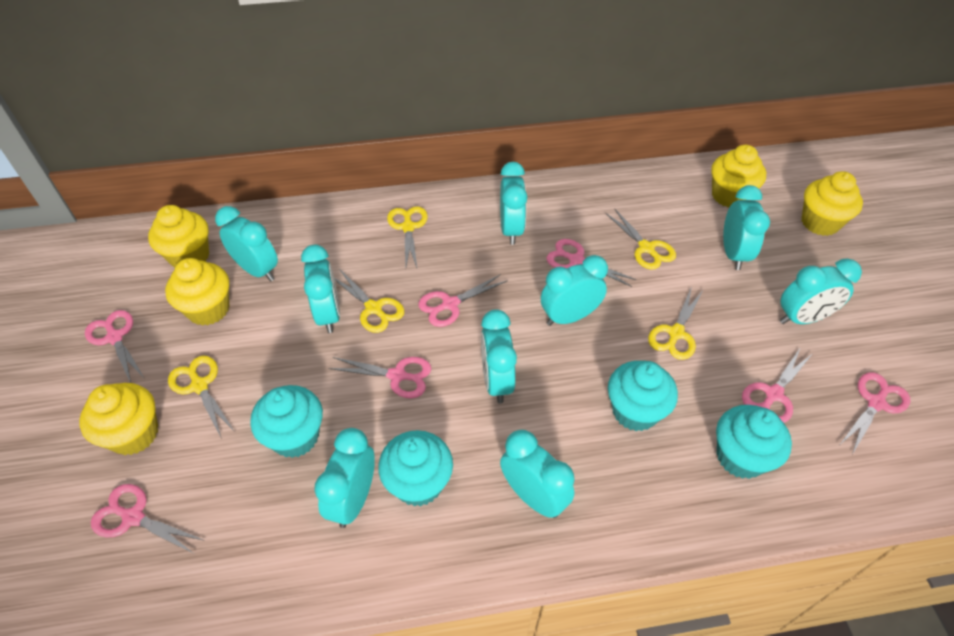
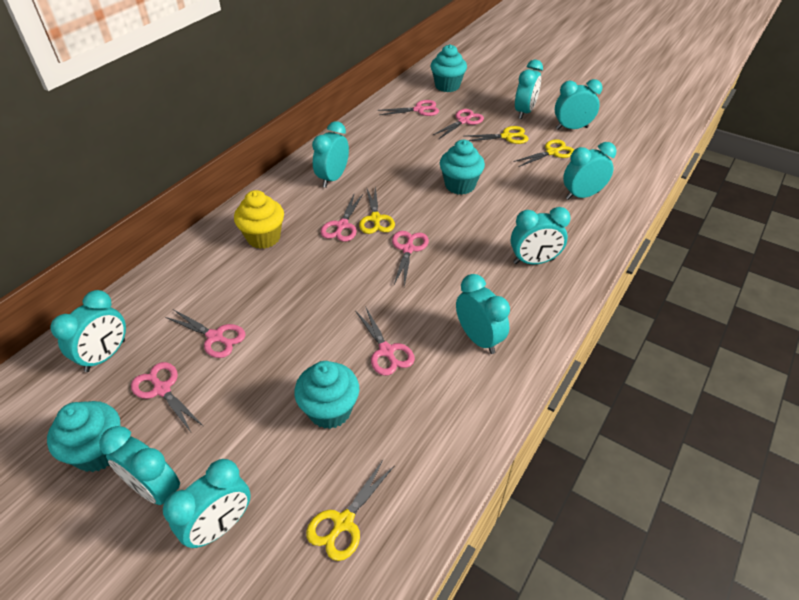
yellow cupcake: [79,383,158,455] [148,205,209,268] [165,258,229,326] [711,145,766,207] [802,171,863,236] = 5 -> [234,190,284,249] = 1
yellow scissors: [168,355,235,439] [334,270,404,333] [387,206,428,268] [606,208,676,270] [648,286,704,360] = 5 -> [306,459,395,561] [359,186,395,234] [466,126,529,144] [513,139,574,167] = 4

